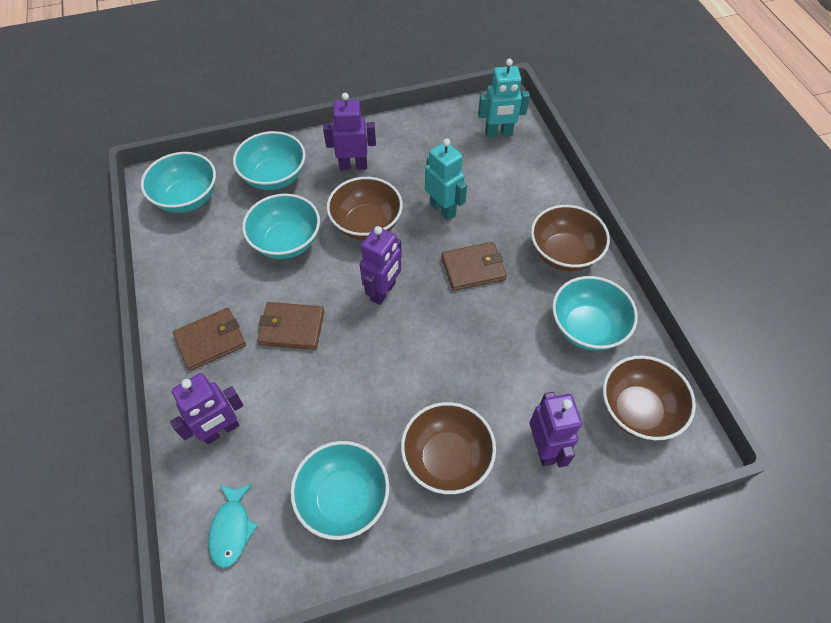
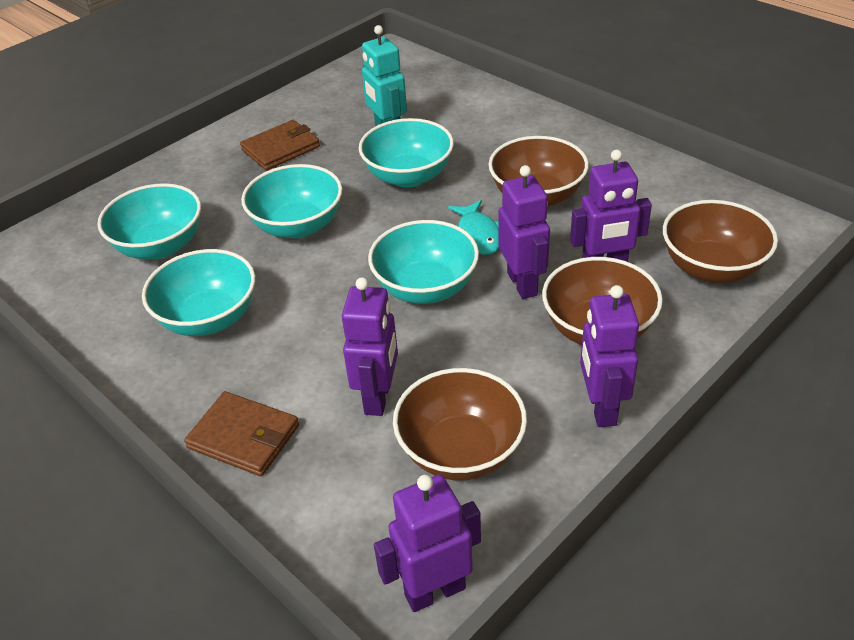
brown wallet: [173,308,246,371] [257,302,324,350] [441,242,507,291] = 3 -> [184,391,299,476] [240,120,320,170] = 2
purple robot: [170,373,244,444] [323,93,376,170] [360,226,402,305] [530,392,582,468] = 4 -> [342,277,398,416] [374,475,481,612] [499,165,550,299] [570,150,652,262] [580,285,639,427] = 5
turquoise robot: [425,139,467,220] [478,59,530,138] = 2 -> [362,25,407,127] = 1

